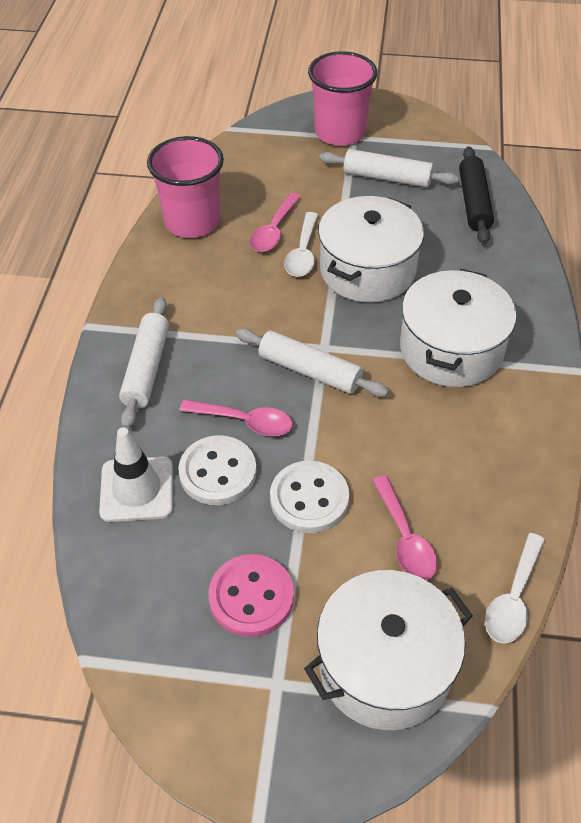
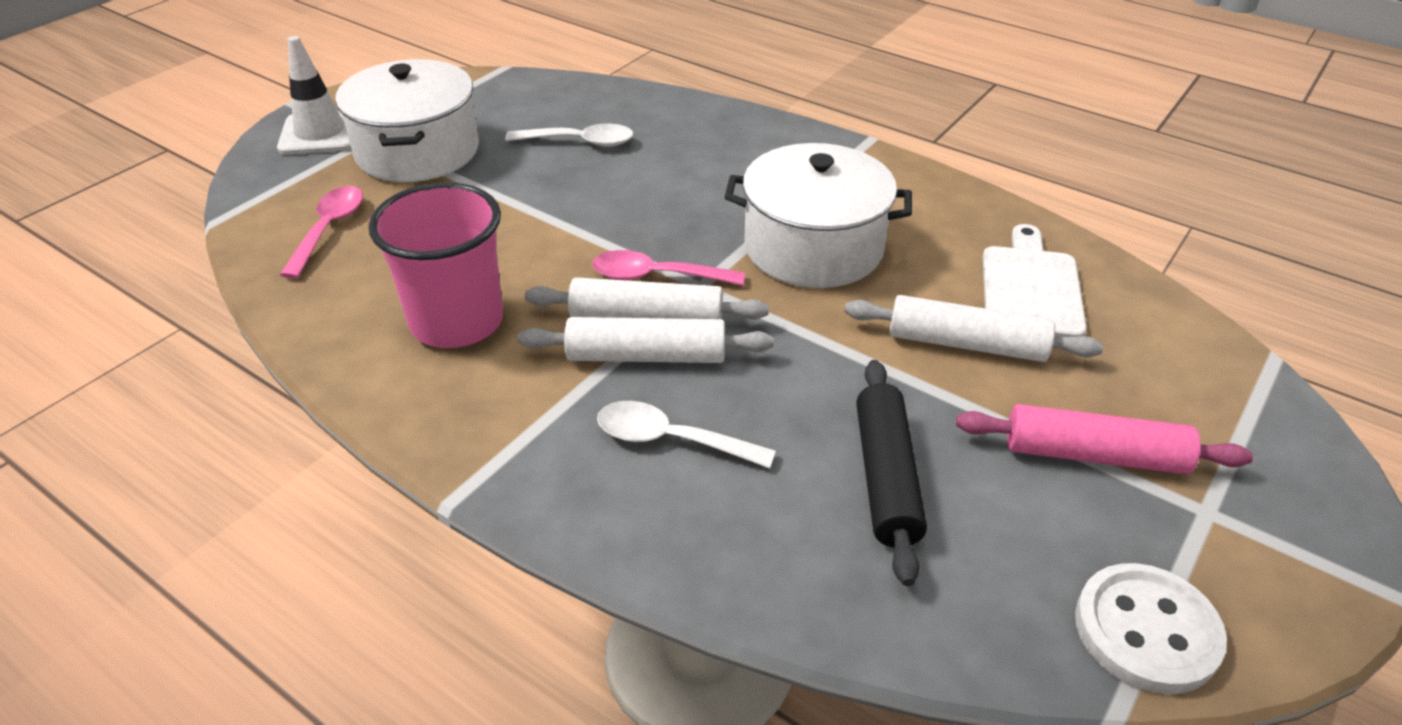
pink button: [208,554,294,637] = 1 -> none = 0
pink cup: [147,136,224,238] [308,51,377,146] = 2 -> [368,182,503,348] = 1
pink rolling pin: none = 0 -> [956,404,1253,474] = 1
pink spoon: [179,399,293,436] [249,193,301,252] [372,475,437,580] = 3 -> [280,186,363,279] [592,250,745,286] = 2
white button: [178,435,257,505] [270,461,349,533] = 2 -> [1075,563,1227,694] = 1
white cutting board: none = 0 -> [982,224,1087,337] = 1
white pot: [304,570,473,730] [318,196,424,303] [400,269,517,387] = 3 -> [335,59,479,182] [724,143,912,288] = 2

